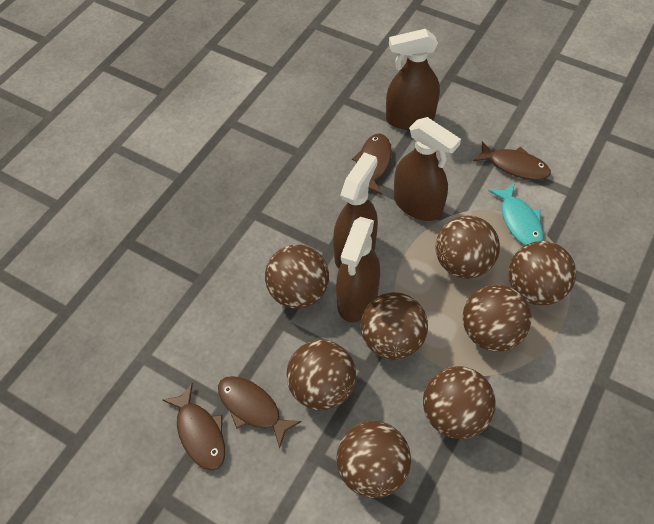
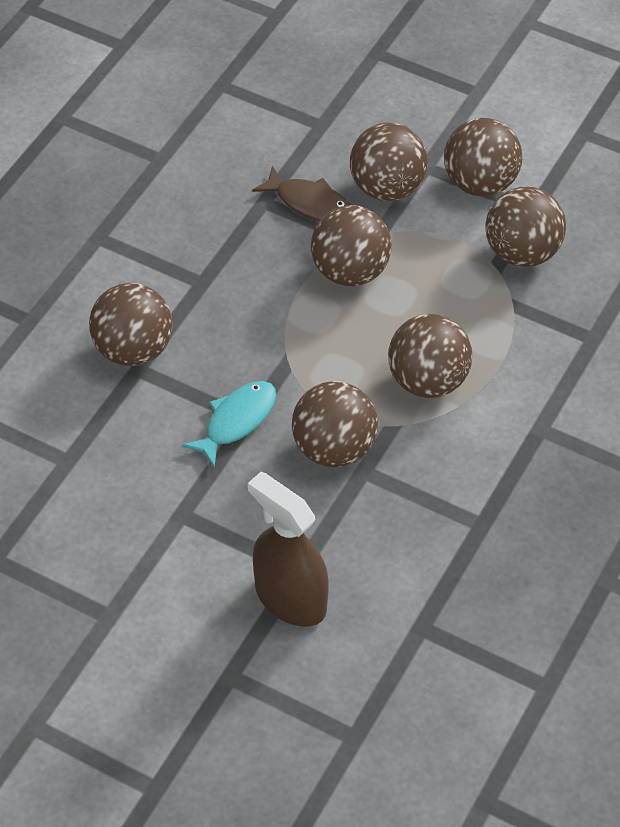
brown ball: [265,245,329,309] [286,340,356,410] [337,421,411,498] [360,292,428,360] [423,366,496,439] [436,216,500,279] [463,284,532,352] [509,241,576,306] = 8 -> [89,283,173,366] [292,381,378,467] [311,205,392,286] [350,122,428,201] [388,314,472,398] [444,118,522,196] [485,187,566,267] = 7
brown fish: [162,383,225,471] [218,376,302,449] [352,134,392,195] [473,141,551,180] = 4 -> [252,166,350,221] = 1
brown spray bottle: [333,152,378,269] [336,217,380,322] [386,29,440,129] [394,117,461,221] = 4 -> [248,472,329,627] = 1

